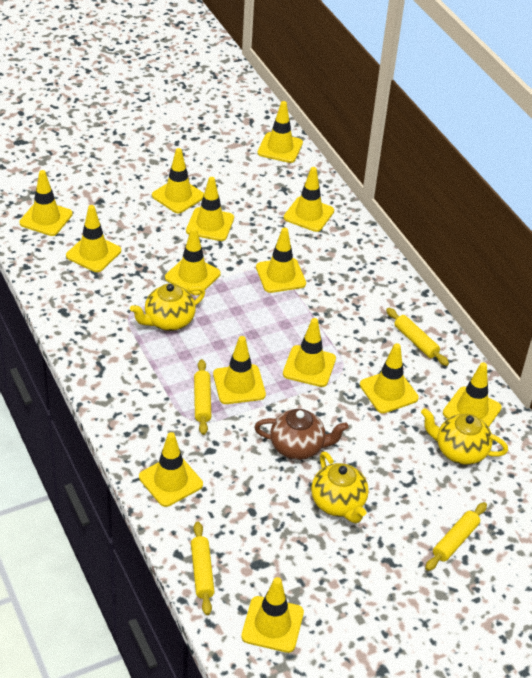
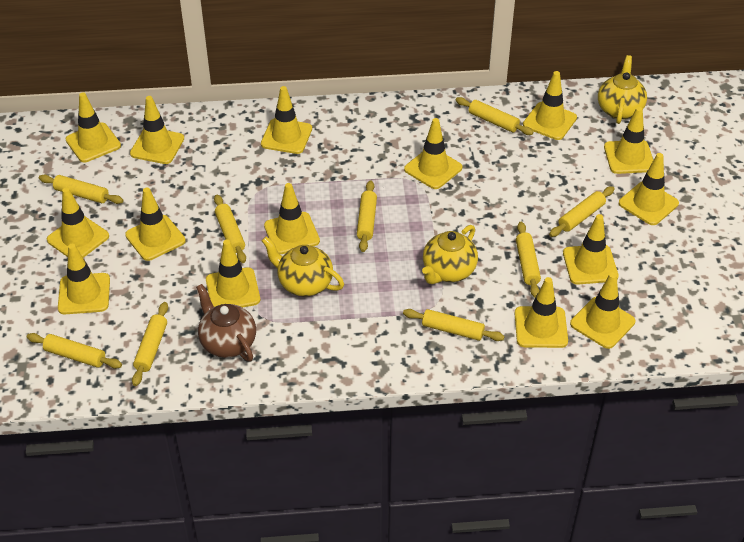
yellow rolling pin: [191,522,215,615] [194,359,211,435] [386,308,449,366] [425,502,487,571] = 4 -> [27,333,122,369] [39,174,123,204] [132,302,168,386] [214,194,246,263] [357,181,377,252] [403,309,505,341] [456,97,534,135] [516,222,541,298] [549,186,615,237] = 9
yellow traffic cone: [19,170,73,236] [66,205,121,272] [139,432,203,507] [152,148,204,213] [165,227,221,295] [186,177,234,241] [213,336,266,404] [241,577,304,653] [256,227,306,293] [257,101,303,163] [283,318,336,387] [284,167,334,232] [360,343,419,413] [443,362,502,427] = 14 -> [47,188,109,258] [58,244,110,314] [66,92,121,162] [125,187,186,261] [130,96,184,164] [206,239,260,308] [261,86,312,154] [264,183,320,254] [404,118,462,189] [515,277,568,348] [523,71,577,140] [563,214,619,284] [570,272,635,349] [604,107,653,174] [619,153,679,225] = 15

